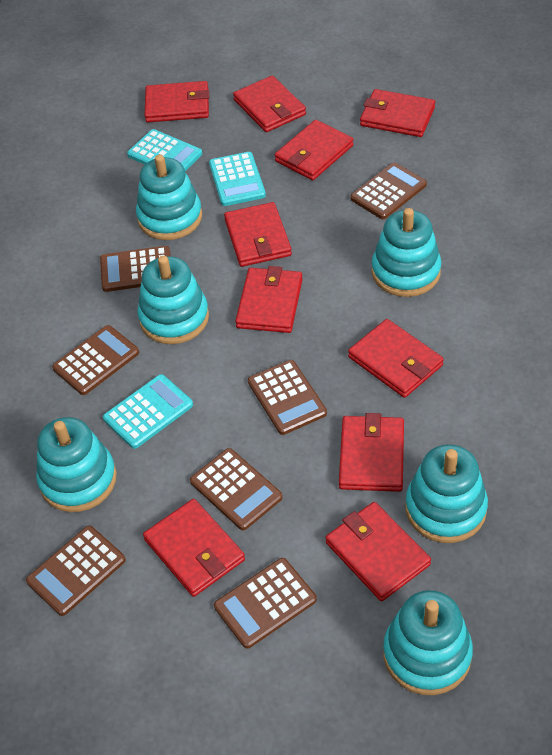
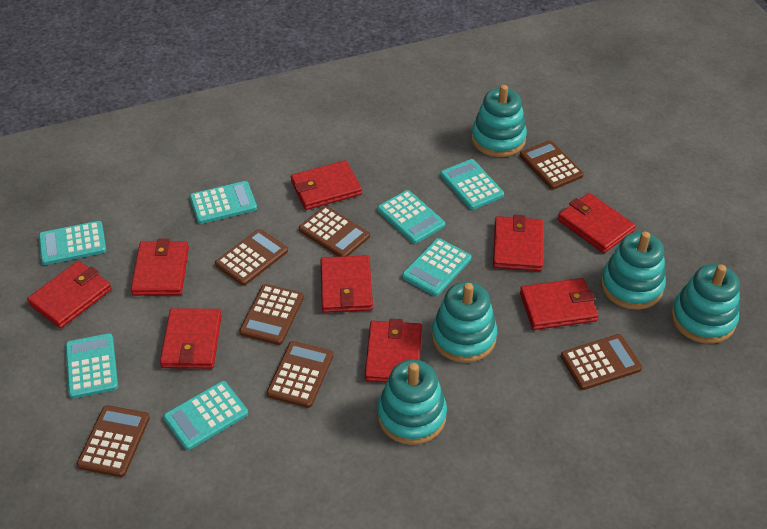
red wallet: [143,499,245,597] [145,81,209,122] [224,202,292,267] [233,76,306,132] [235,266,303,333] [275,120,354,181] [325,502,431,601] [339,413,404,492] [348,319,444,398] [360,89,435,137] = 10 -> [27,261,112,328] [131,238,189,296] [160,308,222,369] [291,160,362,210] [321,255,373,313] [365,319,422,382] [493,215,543,271] [520,278,598,330] [558,193,636,253] = 9
turquoise calculator: [103,374,193,449] [127,129,202,171] [209,152,266,206] = 3 -> [39,221,106,265] [66,333,118,399] [163,381,248,450] [190,181,257,224] [377,190,445,244] [402,238,471,296] [440,159,504,210] = 7
turquoise stacking toy: [36,417,117,512] [136,155,202,240] [137,256,209,344] [372,208,441,297] [383,590,473,695] [405,444,488,543] = 6 -> [377,360,447,445] [432,282,497,363] [471,85,527,157] [601,231,666,310] [671,264,740,344] = 5

